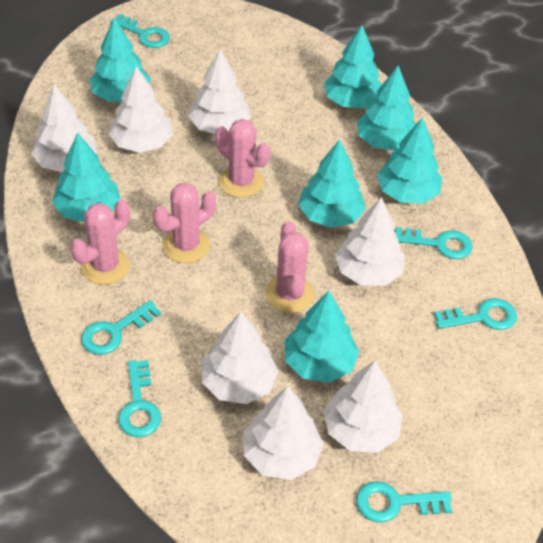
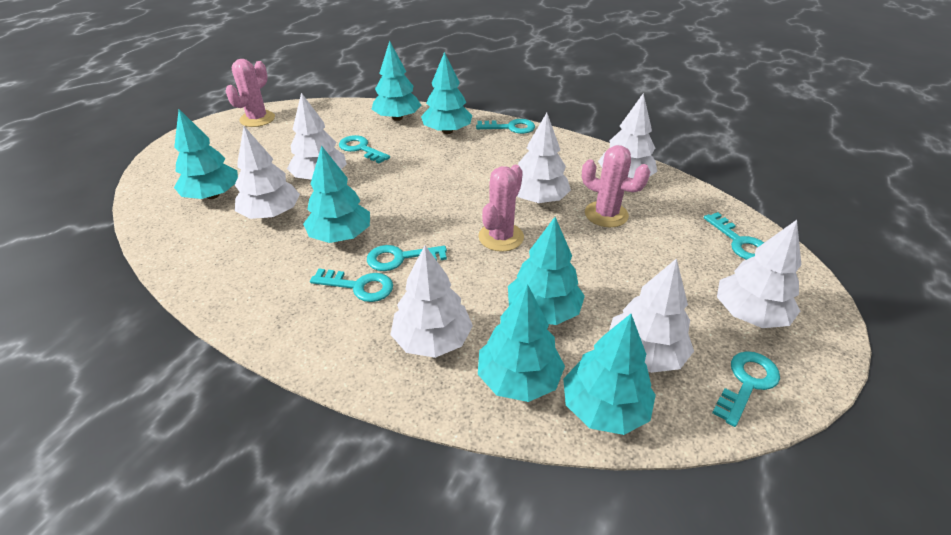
pink cactus: [70,199,130,285] [153,182,216,263] [215,119,270,198] [265,221,314,313] = 4 -> [226,59,275,127] [478,165,524,252] [582,145,650,227] = 3

